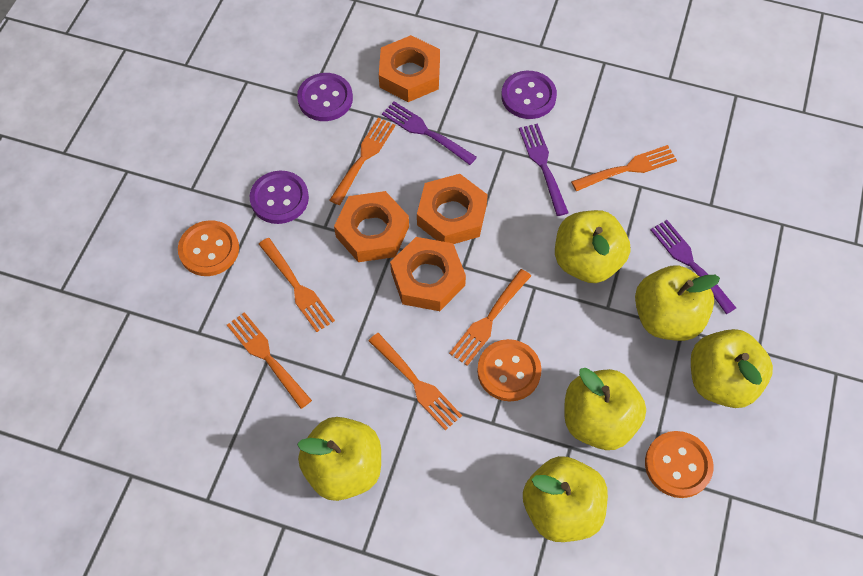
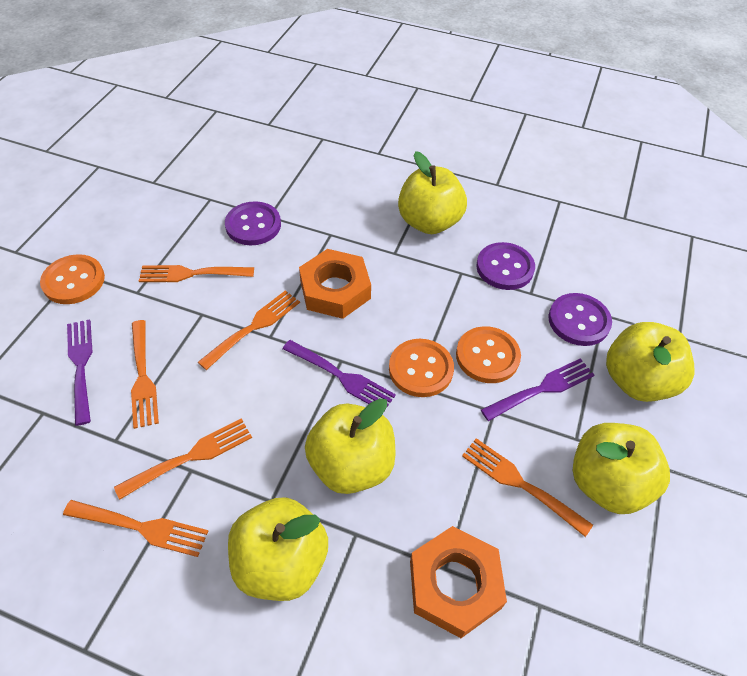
orange nut: [334,191,409,262] [379,35,440,102] [390,237,466,311] [417,174,488,244] = 4 -> [299,249,371,319] [410,526,507,638] = 2
yellow apple: [297,417,381,501] [523,456,608,542] [555,210,631,283] [564,368,646,450] [635,265,720,341] [691,329,773,408] = 6 -> [228,497,328,601] [305,398,395,494] [398,151,467,234] [573,423,670,514] [606,322,694,402] = 5

